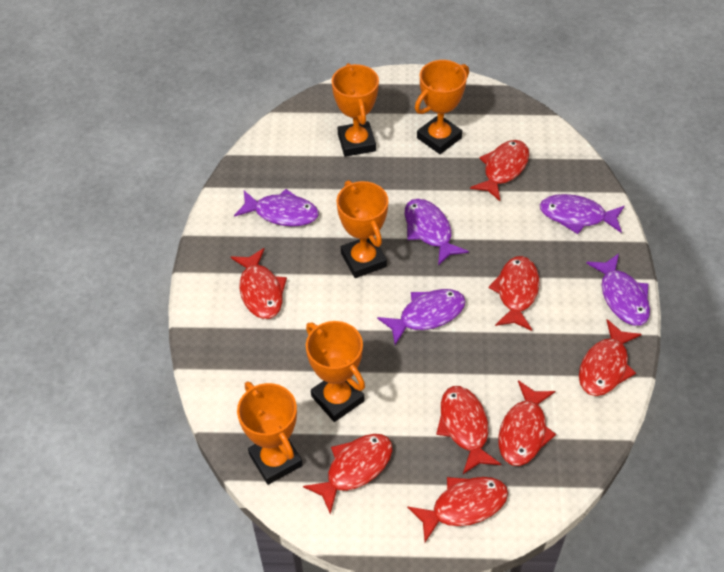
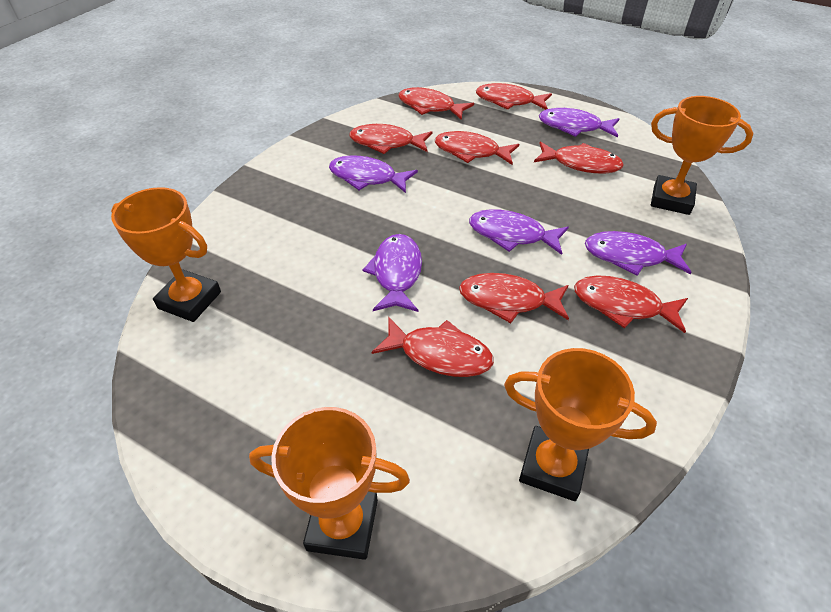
orange trophy: [237,381,303,485] [306,321,365,422] [332,63,379,157] [336,180,388,278] [415,60,469,154] = 5 -> [111,187,221,322] [249,407,410,560] [504,348,657,501] [651,96,753,215] = 4

